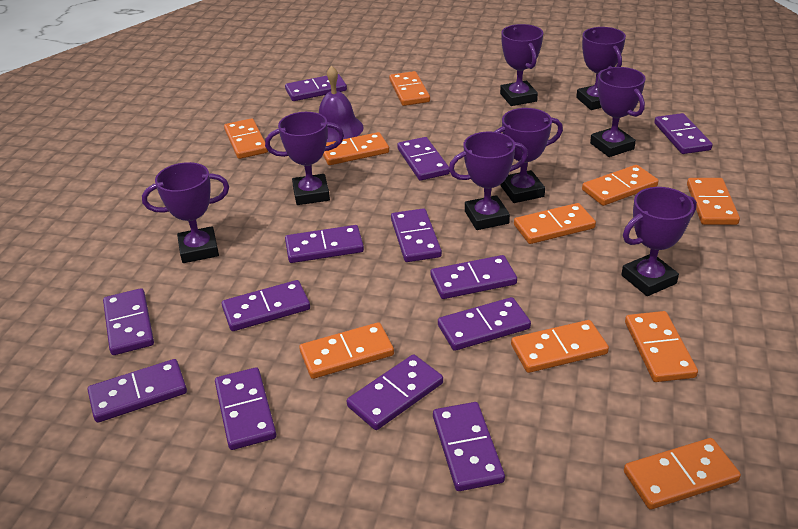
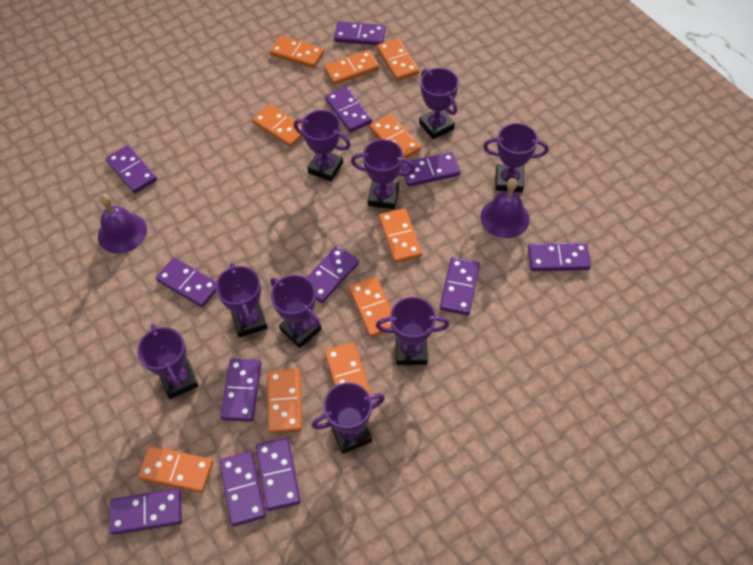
purple bell: [319,65,364,142] = 1 -> [98,194,147,254] [481,178,530,238] = 2
purple domino: [88,359,187,423] [103,288,154,355] [215,367,276,450] [222,280,310,331] [285,74,347,101] [285,225,364,263] [347,354,443,430] [391,208,442,262] [397,137,450,181] [431,255,517,299] [433,402,505,491] [438,297,531,351] [654,113,713,154] = 13 -> [106,145,157,193] [110,489,182,535] [156,257,216,307] [219,451,266,526] [220,358,261,422] [256,438,301,511] [306,246,359,303] [325,86,372,132] [334,21,386,45] [401,152,460,187] [440,257,480,315] [528,243,591,271] = 12
purple trophy: [142,162,229,263] [265,112,344,205] [449,132,528,230] [494,108,563,203] [500,24,543,106] [576,27,626,110] [590,67,646,157] [621,187,697,296] = 8 -> [137,324,199,399] [215,262,268,337] [270,275,321,348] [294,110,351,181] [312,382,385,454] [351,139,415,209] [376,297,450,365] [419,68,459,139] [483,123,548,192] = 9

